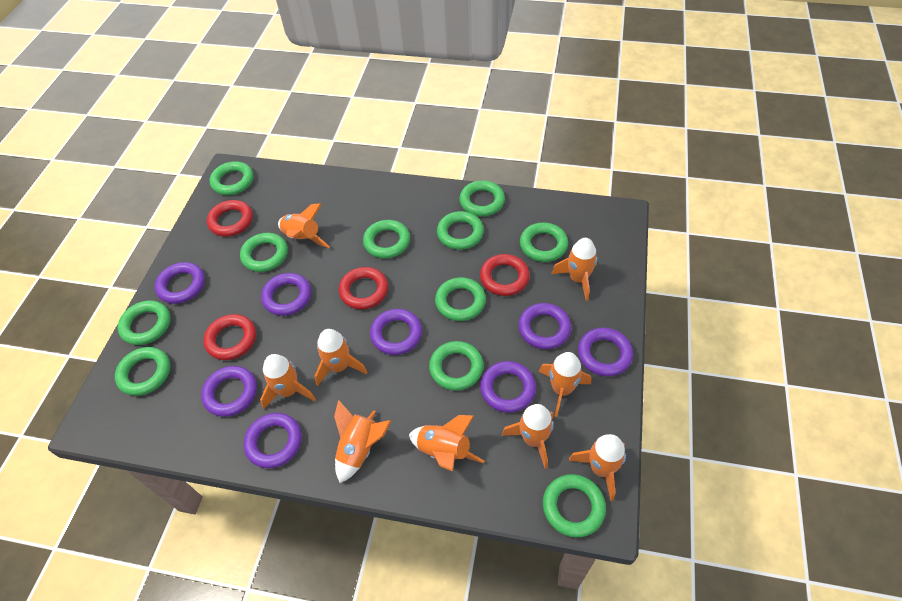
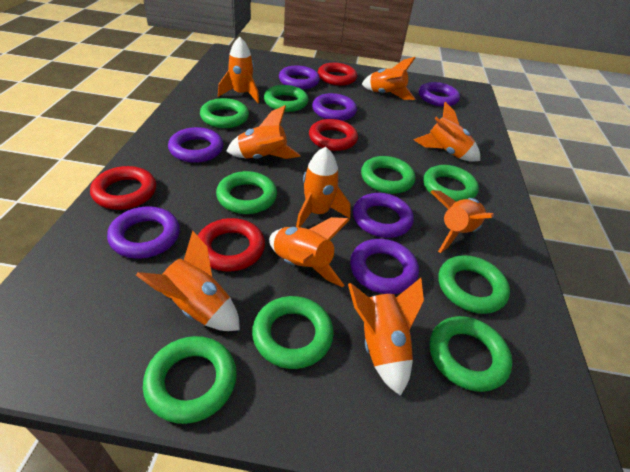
green ring: [115,347,170,396] [118,300,170,345] [210,161,253,195] [240,233,288,272] [363,220,410,258] [429,341,484,391] [435,277,486,321] [437,211,484,250] [459,180,505,216] [520,222,568,262] [543,474,606,537] = 11 -> [143,336,237,424] [200,98,249,128] [216,171,277,214] [252,296,334,369] [264,85,308,112] [361,156,415,194] [423,165,479,202] [430,316,512,392] [438,255,510,314] = 9
purple ring: [155,262,205,304] [201,366,257,417] [244,413,302,468] [261,273,311,316] [370,309,422,355] [480,361,536,413] [518,303,572,349] [578,328,633,376] = 8 -> [107,207,180,259] [168,127,223,163] [279,65,320,89] [312,93,357,121] [350,239,419,294] [353,193,414,238] [419,82,460,107] = 7

